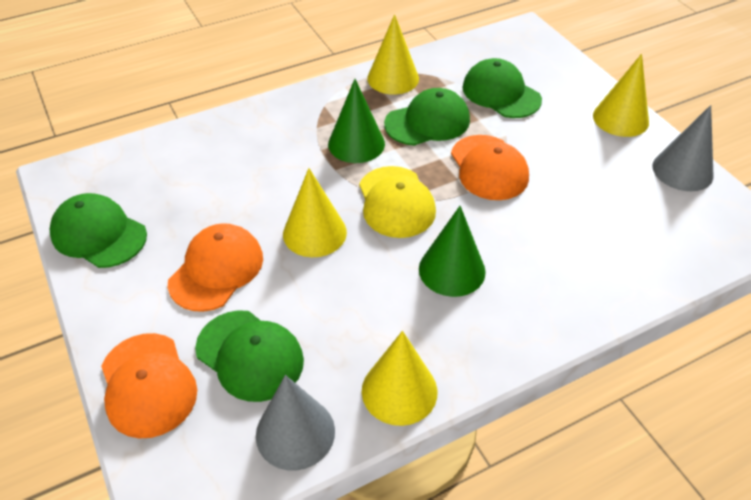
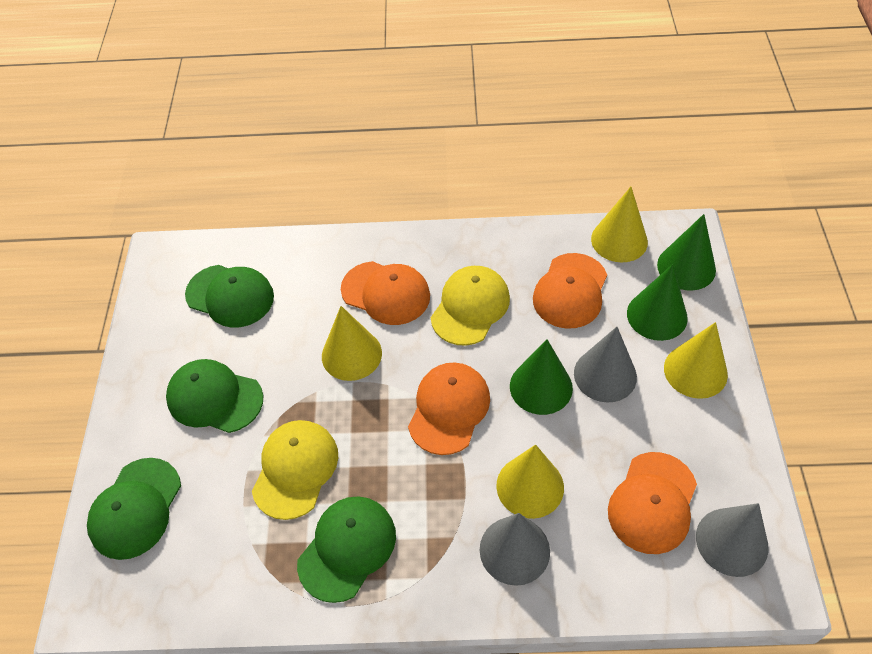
green cone: [328,79,385,163] [419,206,486,297] = 2 -> [510,339,573,415] [627,264,688,341] [657,214,716,291] = 3
grey cone: [256,375,335,470] [652,105,713,191] = 2 -> [480,513,550,586] [574,327,637,402] [696,503,768,577] = 3
orange cap: [101,333,197,438] [168,223,263,312] [451,135,529,200] = 3 -> [341,261,430,325] [408,363,490,455] [533,253,607,329] [608,452,697,554] = 4
yellow cap: [359,166,436,238] = 1 -> [252,420,338,520] [431,266,510,346] = 2

